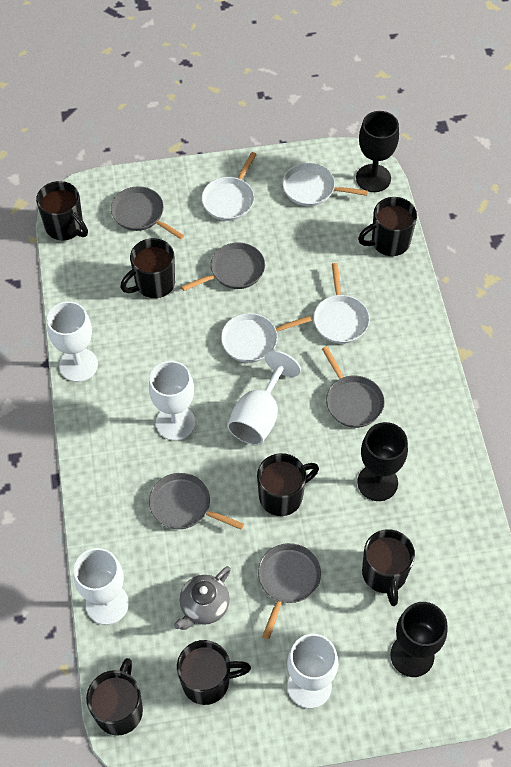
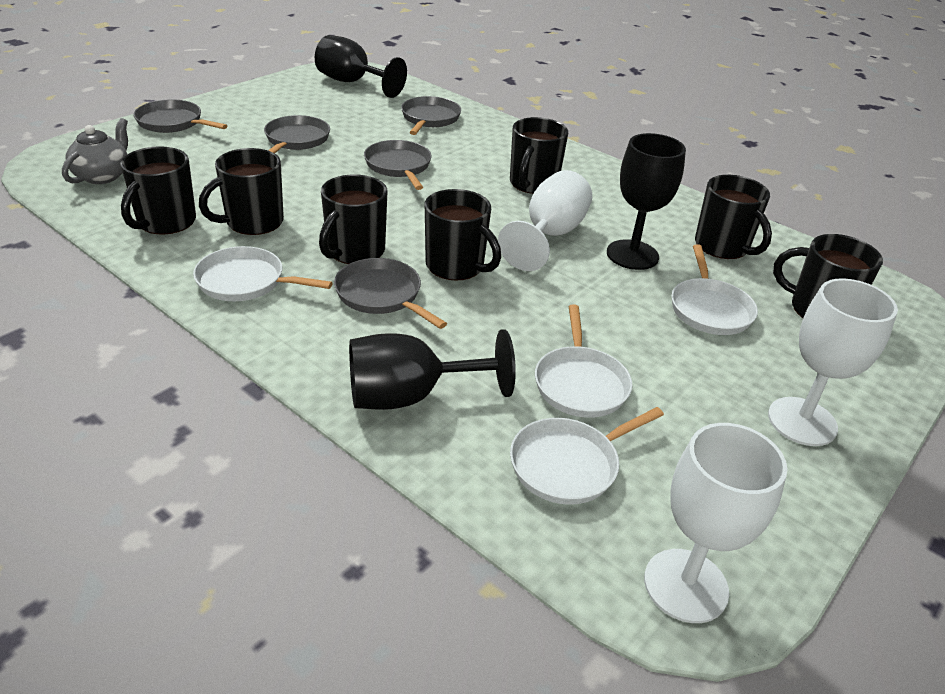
white goblet: [47,301,98,382] [74,548,129,625] [149,361,195,441] [227,350,301,445] [287,634,338,708] = 5 -> [498,170,592,271] [644,423,787,623] [768,278,898,446] = 3

